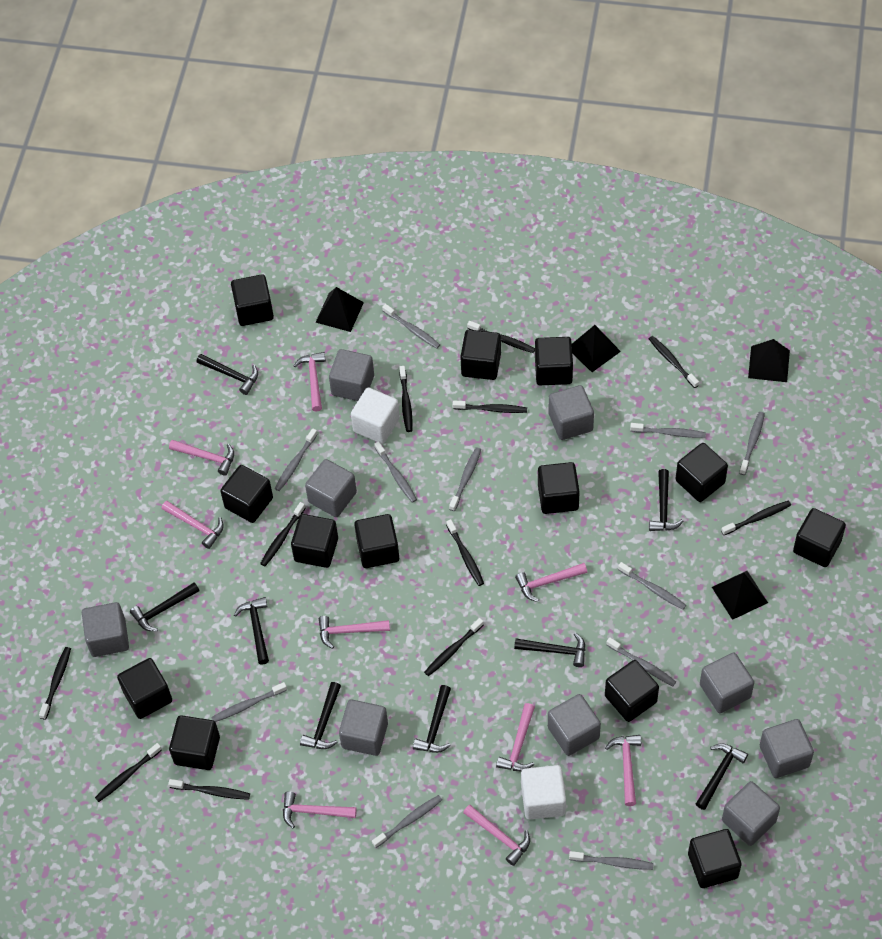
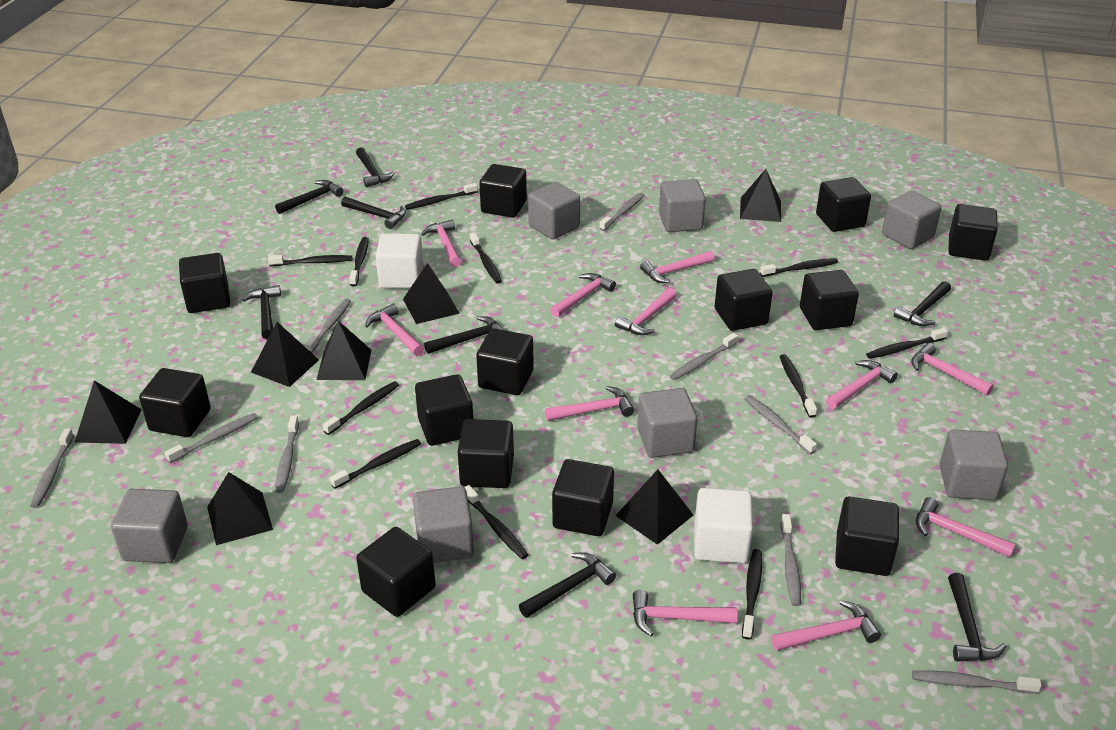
black pyramid: [315,287,364,332] [572,325,621,372] [712,571,768,620] [748,339,790,382] = 4 -> [75,380,142,444] [207,472,273,545] [251,322,319,387] [317,321,371,380] [403,263,460,324] [615,469,693,545] [740,169,781,222] = 7
grey cube: [82,602,129,657] [305,459,357,517] [329,349,374,401] [339,700,388,756] [548,694,601,756] [549,385,594,440] [700,652,754,713] [722,781,780,846] [760,719,814,778] = 9 -> [111,489,188,563] [413,486,474,563] [528,182,580,240] [637,388,697,458] [659,179,706,232] [882,191,941,249] [940,430,1008,500] = 7
grey toothbrush: [211,682,287,722] [274,428,318,491] [372,795,442,848] [374,441,417,503] [382,304,440,349] [449,447,481,511] [569,851,654,870] [606,637,676,686] [618,562,686,610] [630,423,706,438] [739,412,765,475] = 11 -> [30,429,74,508] [165,413,258,463] [275,415,299,493] [305,299,351,353] [599,193,644,231] [670,333,738,380] [745,395,817,454] [781,514,801,606] [912,670,1042,694] = 9
pink hammer: [162,501,224,549] [169,440,234,476] [283,791,357,828] [294,352,326,412] [319,616,390,649] [463,805,530,866] [496,703,535,771] [515,563,587,602] [605,735,641,806] = 9 -> [365,303,424,356] [421,220,461,267] [545,386,634,421] [550,273,616,317] [615,288,676,335] [633,590,737,636] [640,251,714,283] [771,600,881,651] [826,360,898,409] [911,343,994,396] [916,497,1016,557] = 11

